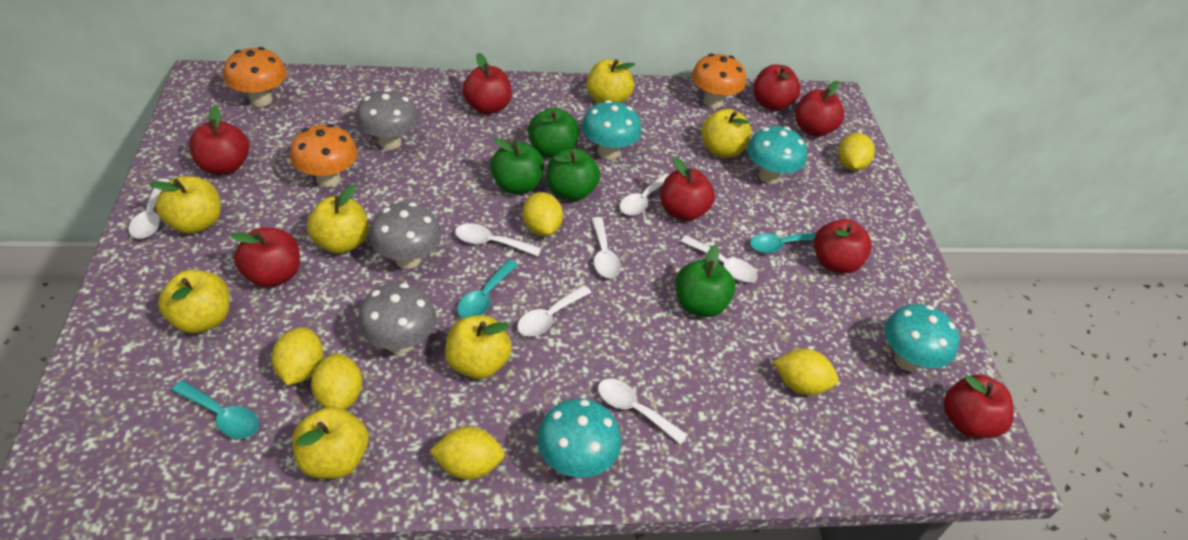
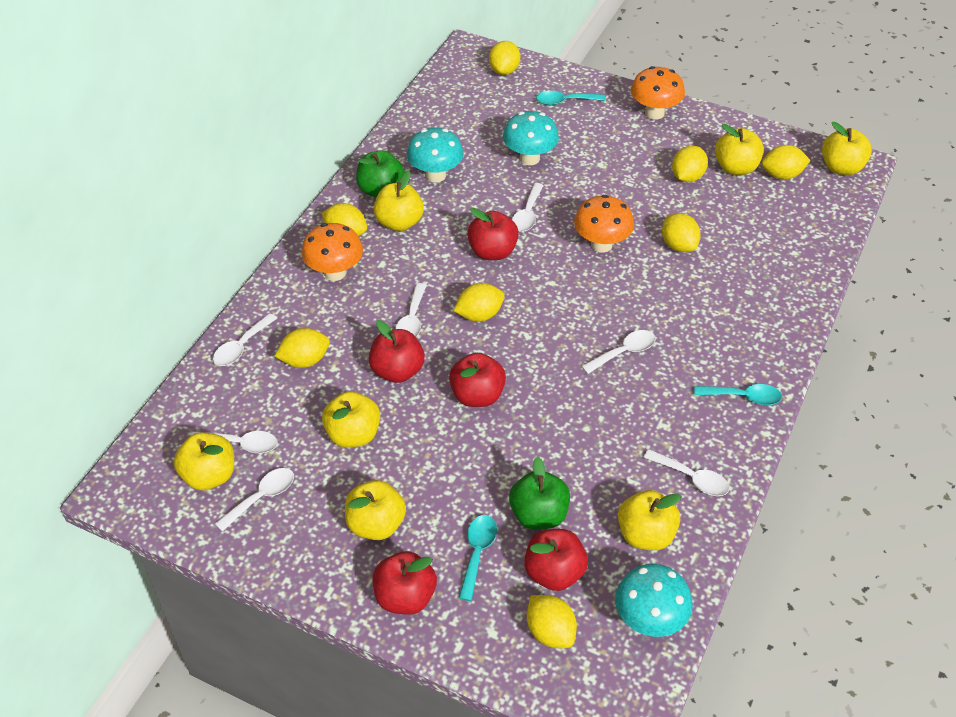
green apple: [490,138,544,194] [528,108,579,158] [547,148,600,201] [676,244,735,317] = 4 -> [356,150,405,197] [509,457,570,530] = 2
grey mushroom: [356,89,419,150] [357,283,437,354] [369,202,442,269] = 3 -> none = 0
red apple: [189,106,249,175] [230,227,300,287] [462,53,512,114] [661,157,715,221] [753,65,800,111] [795,81,844,137] [814,219,872,274] [944,375,1014,438] = 8 -> [369,320,425,383] [373,551,437,615] [449,353,506,407] [467,208,519,260] [524,529,588,591] = 5
turquoise mushroom: [537,399,621,478] [582,100,642,159] [747,126,807,184] [884,304,959,371] = 4 -> [407,128,464,183] [503,111,559,165] [615,564,693,637] = 3
yellow lemon: [272,327,323,385] [311,353,363,410] [430,427,505,480] [523,192,563,236] [773,349,839,395] [838,133,875,171] = 6 -> [275,328,330,368] [322,203,367,236] [454,283,504,322] [489,41,520,75] [527,595,577,648] [662,213,701,252] [672,146,708,182] [762,145,811,179] = 8

